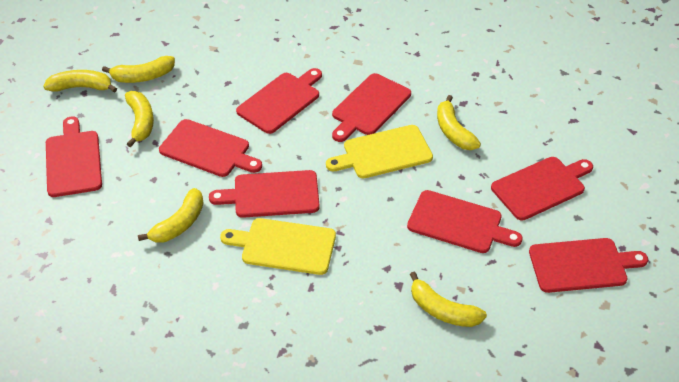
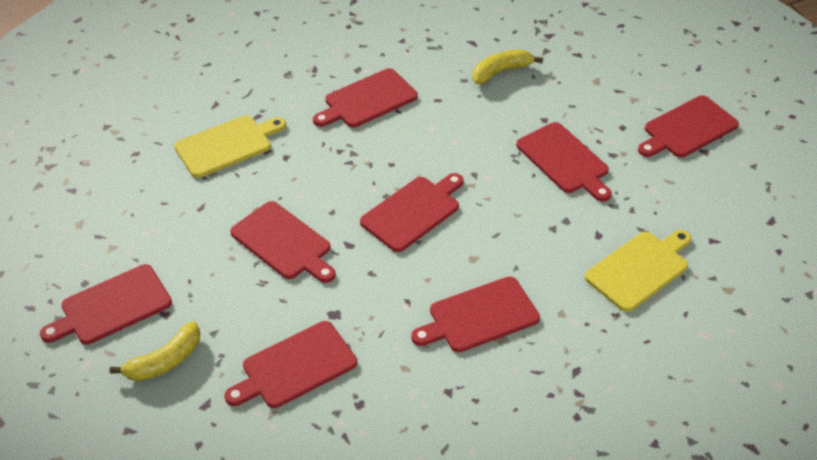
yellow banana: [43,70,117,93] [102,56,175,83] [125,91,154,147] [138,188,204,243] [410,271,487,327] [437,95,481,150] = 6 -> [110,321,200,381] [472,49,543,84] = 2

